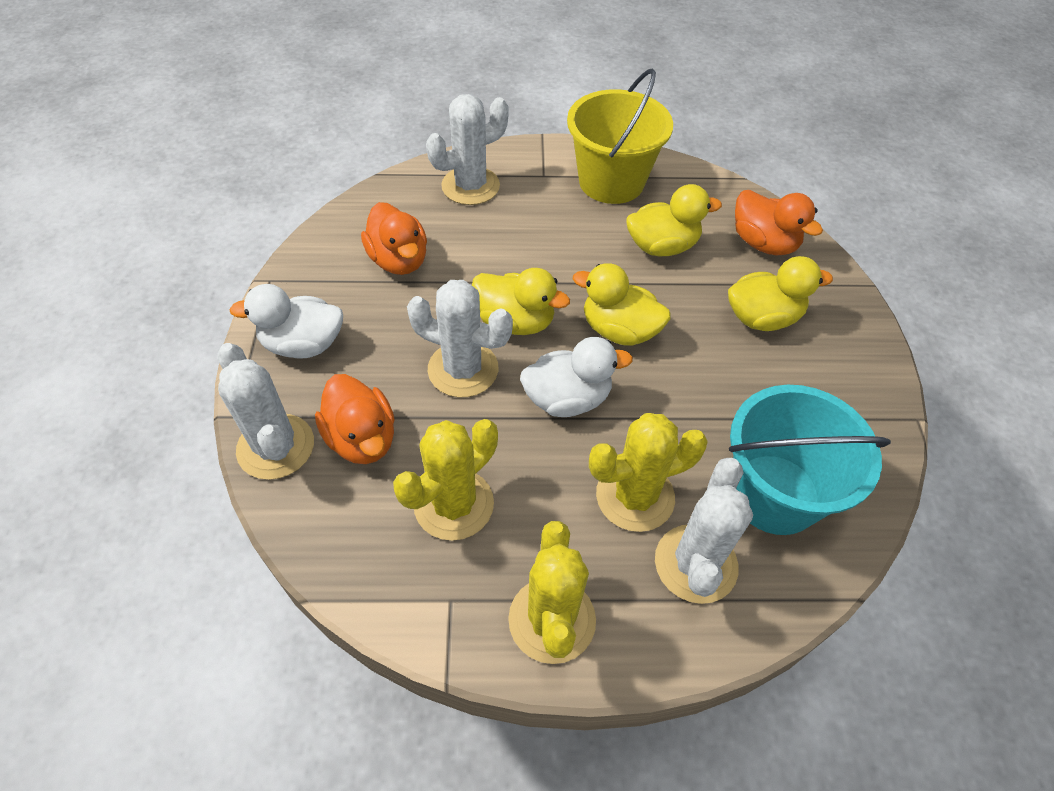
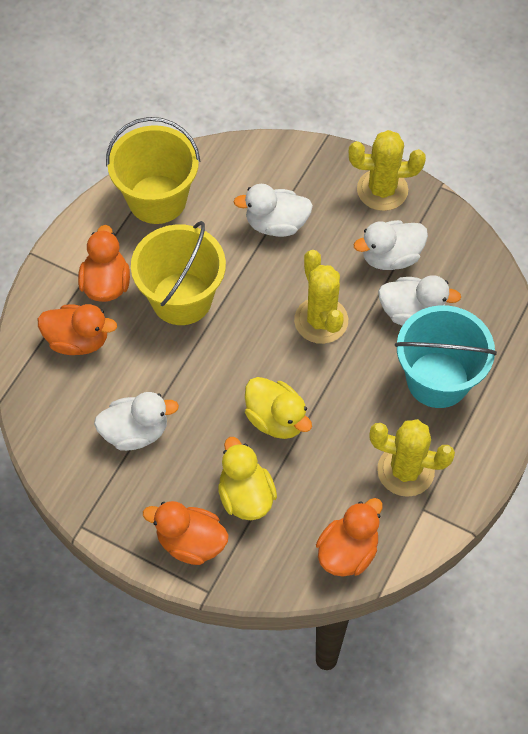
orange duck: [315,374,395,464] [361,202,427,275] [735,190,823,256] = 3 -> [37,304,117,355] [78,225,130,302] [143,501,229,565] [316,498,383,577] = 4
white cactus: [217,343,314,480] [407,280,513,397] [426,94,509,205] [655,458,753,604] = 4 -> none = 0
white duck: [229,284,343,358] [520,337,633,417] = 2 -> [94,392,179,451] [233,184,313,237] [354,220,428,270] [378,275,461,326] = 4
yellow bucket: [567,69,673,204] = 1 -> [106,117,200,224] [131,221,226,325] = 2
yellow duck: [472,268,570,335] [573,263,671,346] [626,184,722,256] [728,256,833,331] = 4 -> [218,437,277,520] [245,377,312,439] = 2

